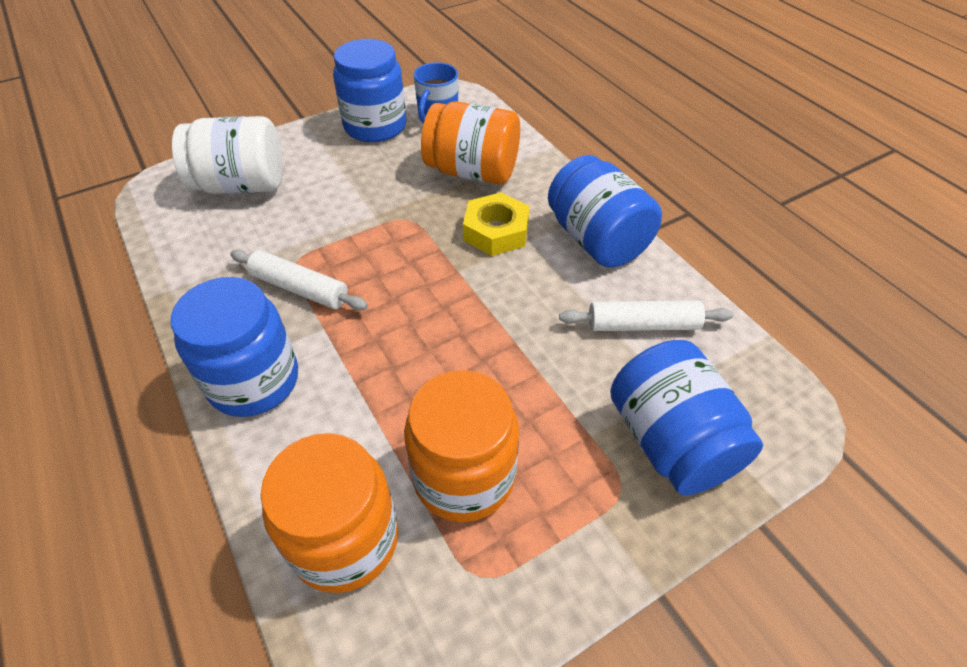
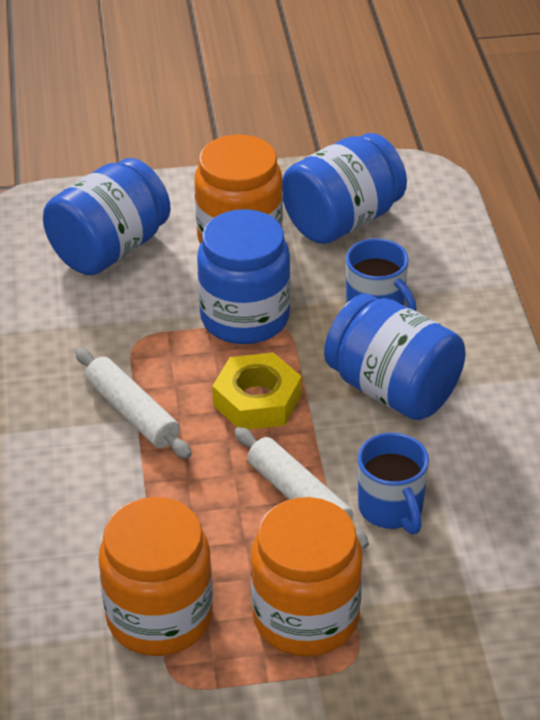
blue mug: [414,62,458,123] = 1 -> [346,238,416,311] [358,433,429,534] = 2
white jar: [172,116,283,194] = 1 -> none = 0

